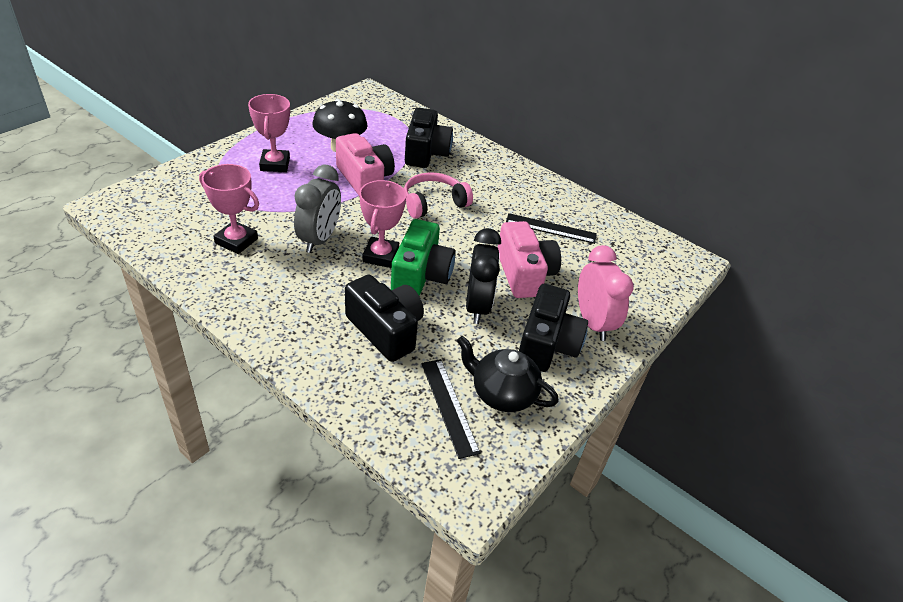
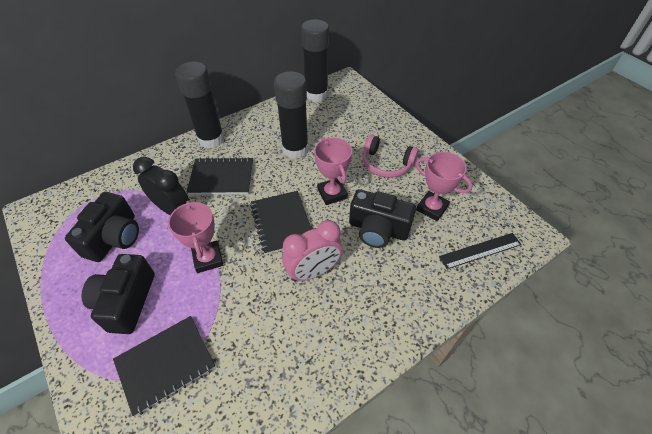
black glue stick: none = 0 -> [175,62,224,148] [274,71,309,159] [301,19,329,102] = 3
black mushroom: [312,99,368,152] = 1 -> none = 0
black notebook: none = 0 -> [113,316,216,416] [187,157,253,195] [250,191,312,255] = 3
black ruler: [421,359,480,459] [506,213,597,244] = 2 -> [439,233,522,269] = 1
black teapot: [457,336,559,412] = 1 -> none = 0
green camera: [391,219,456,296] = 1 -> none = 0
grey clock: [294,165,341,253] = 1 -> none = 0
pink camera: [336,133,395,197] [498,221,561,298] = 2 -> none = 0

